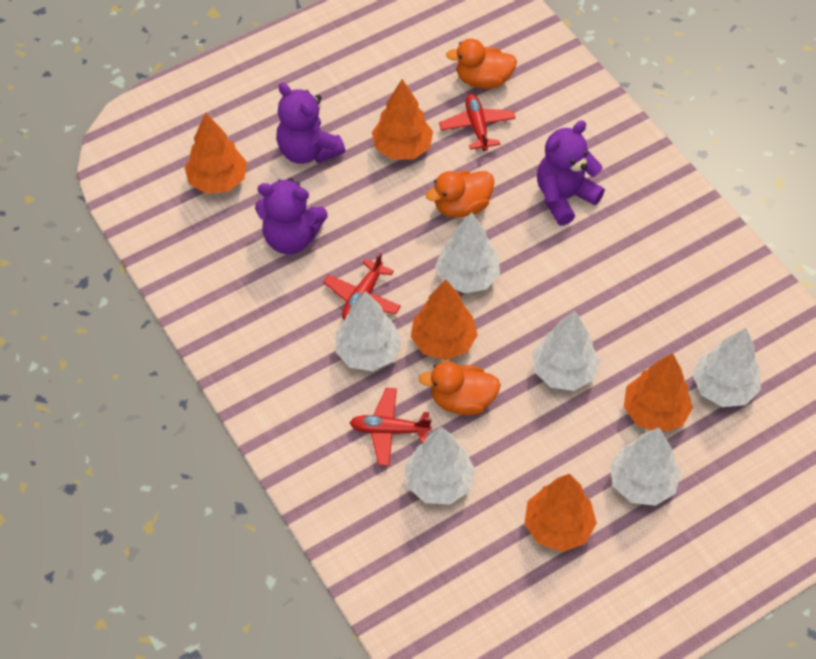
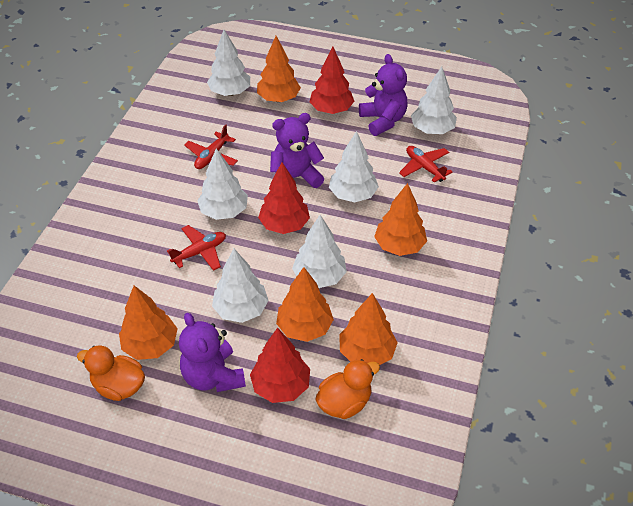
orange duck: [419,361,501,415] [426,171,494,218] [446,39,517,89] = 3 -> [77,345,145,401] [315,359,380,419] = 2
red tree: none = 0 -> [250,328,310,403] [258,162,310,234] [310,47,354,114] = 3

